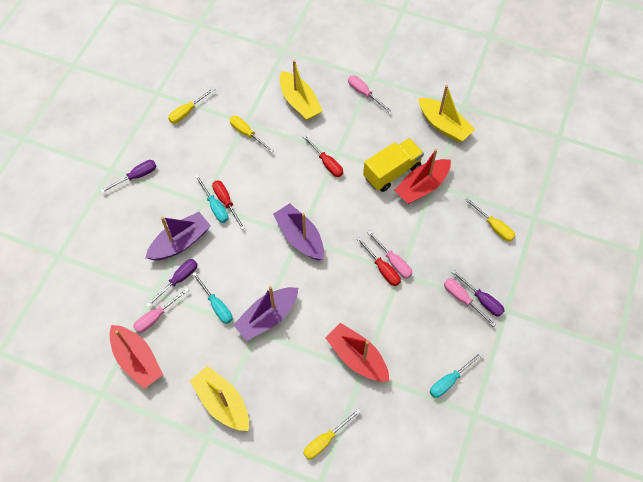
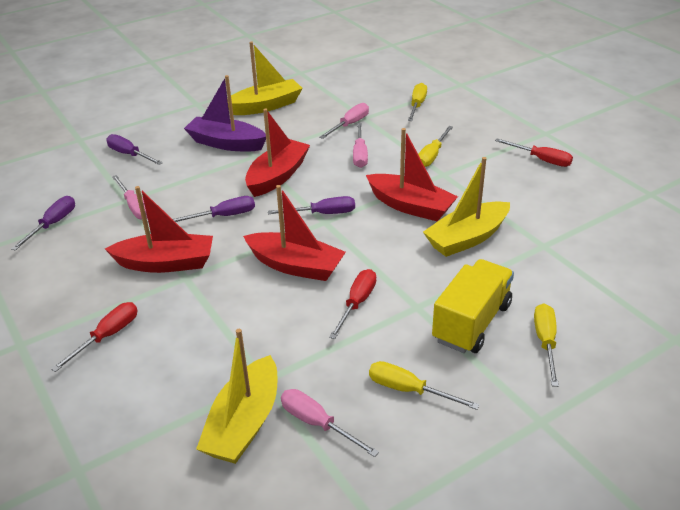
purple boat: [145,212,211,260] [233,286,298,341] [273,203,324,260] = 3 -> [184,75,266,151] = 1
purple screwdriver: [100,160,157,193] [146,259,198,307] [452,270,505,317] = 3 -> [11,196,75,251] [106,134,163,165] [173,196,255,222] [268,196,355,214] = 4
red boat: [109,325,163,389] [325,323,389,382] [394,149,451,204] = 3 -> [105,186,213,273] [243,185,346,281] [245,108,310,197] [366,128,458,221] = 4
turquoise screwdriver: [192,272,233,324] [195,175,228,223] [430,352,483,398] = 3 -> none = 0

